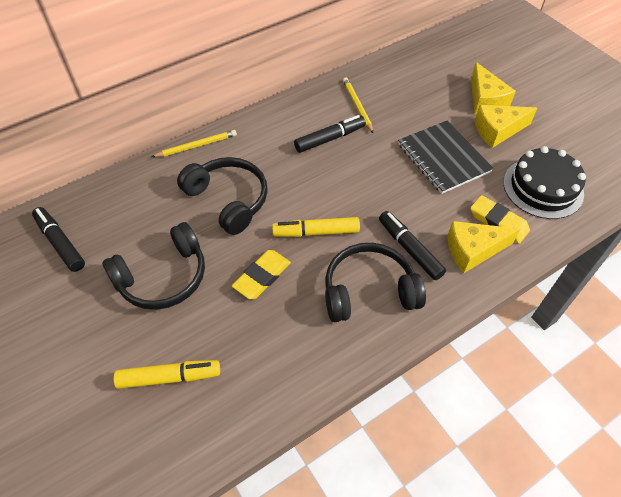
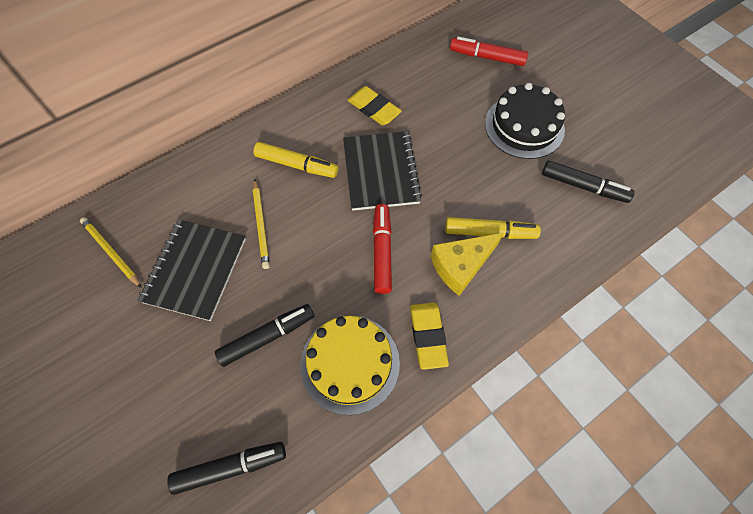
black headphones: [102,222,205,310] [177,157,268,235] [325,243,426,322] = 3 -> none = 0
black notebook: [398,120,494,194] = 1 -> [138,219,246,321] [343,131,422,211] = 2
red marker: none = 0 -> [373,204,392,294] [450,36,528,66] = 2
yellow cake: none = 0 -> [300,316,400,415] = 1
yellow cheese: [447,221,520,273] [471,62,516,114] [475,105,537,148] = 3 -> [431,233,503,296] = 1

